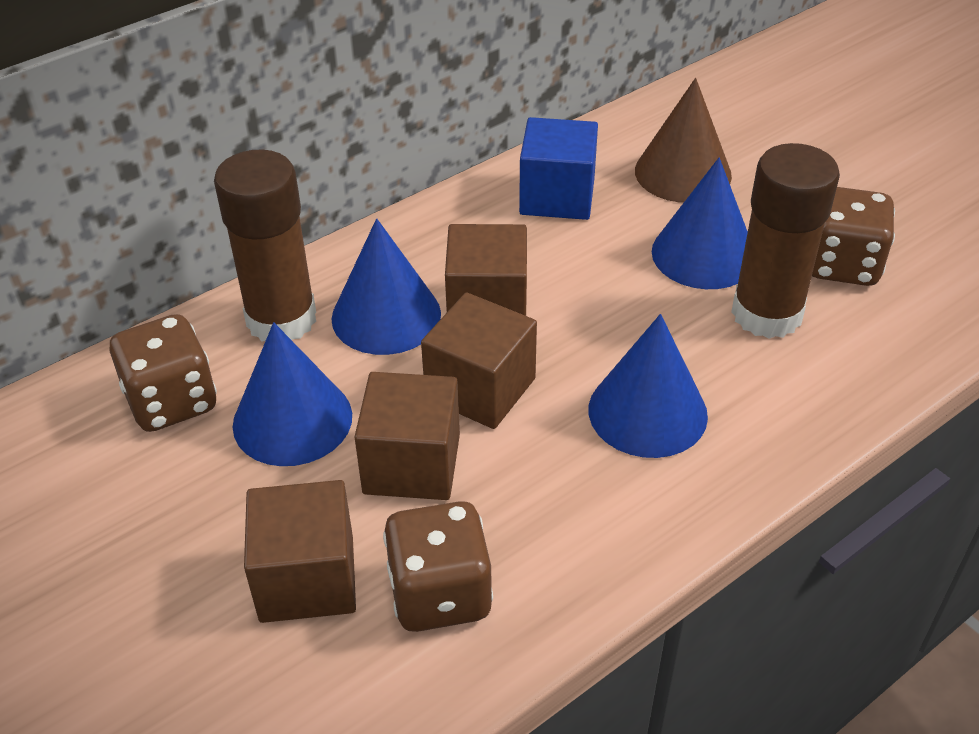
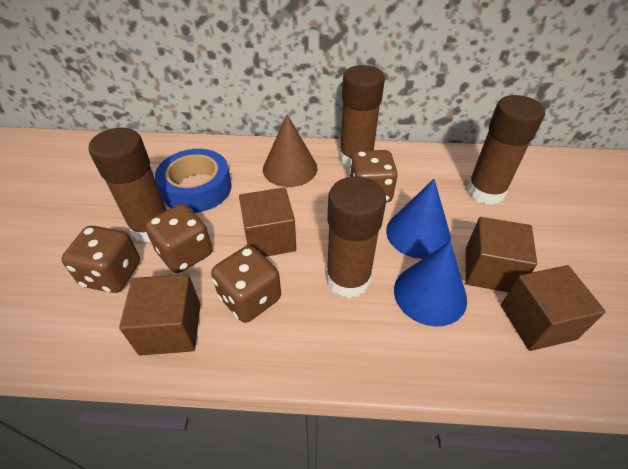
blue cone: [233,322,352,466] [331,218,441,355] [588,314,708,458] [652,157,748,289] = 4 -> [386,179,451,259] [394,241,467,327] = 2
blue cube: [519,117,598,220] = 1 -> none = 0
blue tape: none = 0 -> [155,149,232,213] = 1
brown dice: [109,314,217,432] [383,501,493,632] [812,187,895,286] = 3 -> [61,226,140,293] [145,204,213,273] [211,246,281,323] [349,150,398,202] = 4
brown glue stick: [214,149,316,342] [731,143,840,339] = 2 -> [89,128,167,243] [326,176,386,298] [339,65,385,168] [466,95,545,205] = 4

